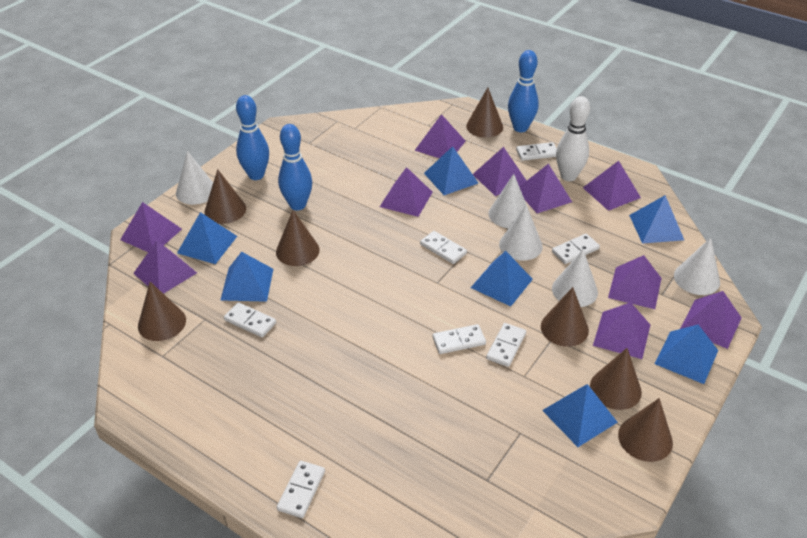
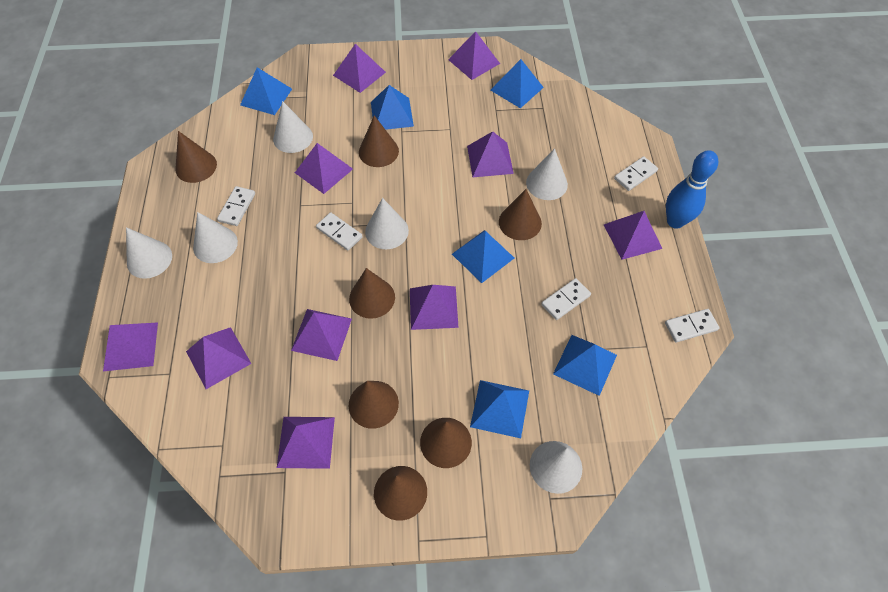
blue bowling pin: [236,95,269,180] [278,124,312,211] [508,50,539,132] = 3 -> [666,150,718,229] = 1
blue pyramid: [177,212,237,264] [221,252,273,302] [424,146,478,195] [471,251,533,306] [542,384,618,447] [629,195,684,244] [655,325,718,384] = 7 -> [240,67,292,115] [371,85,414,130] [452,230,514,283] [470,380,529,438] [491,59,544,108] [553,335,617,396] = 6
white bowling pin: [556,96,590,181] = 1 -> none = 0
white cone: [176,151,213,205] [488,174,526,228] [499,205,543,261] [552,249,598,307] [674,238,720,295] = 5 -> [126,227,172,279] [193,212,238,263] [273,101,313,153] [365,198,409,249] [526,148,568,200] [530,441,582,494] = 6
white domino: [224,302,276,337] [277,461,325,518] [420,231,467,264] [432,324,486,354] [486,323,526,367] [516,142,557,161] [552,234,600,264] = 7 -> [217,186,255,226] [316,212,363,250] [541,278,591,320] [614,156,658,191] [665,309,719,343] = 5

